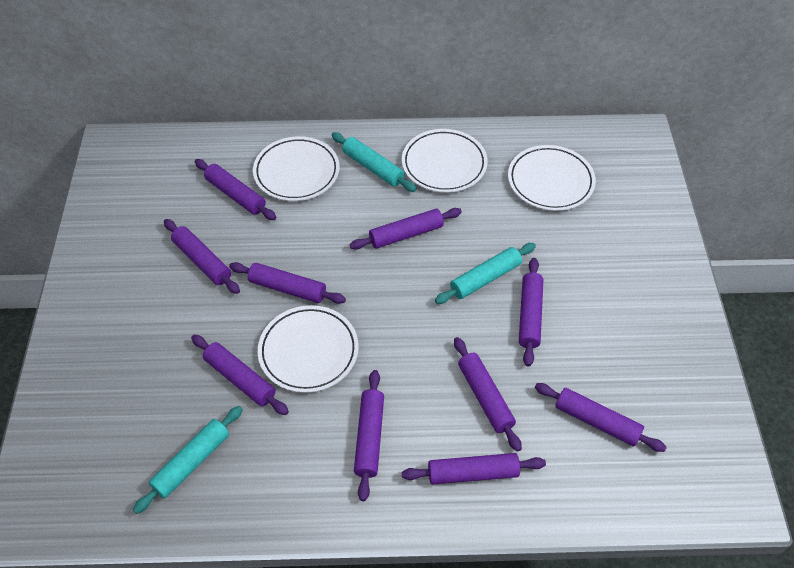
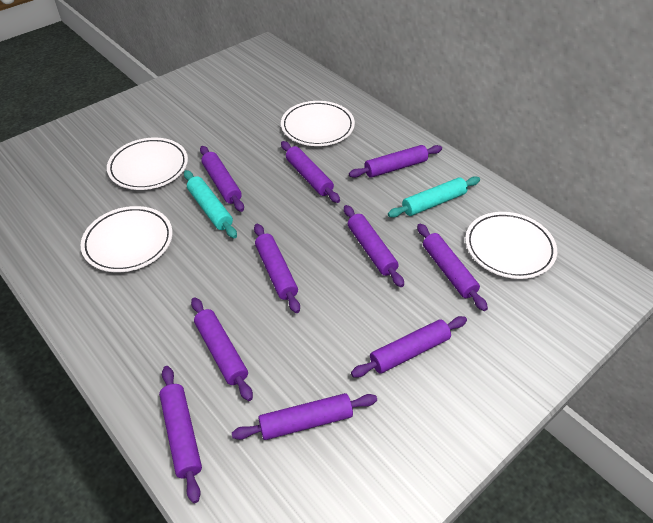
turquoise rolling pin: [133,406,243,514] [332,132,417,192] [435,243,536,304] = 3 -> [184,170,237,238] [388,176,480,218] = 2

